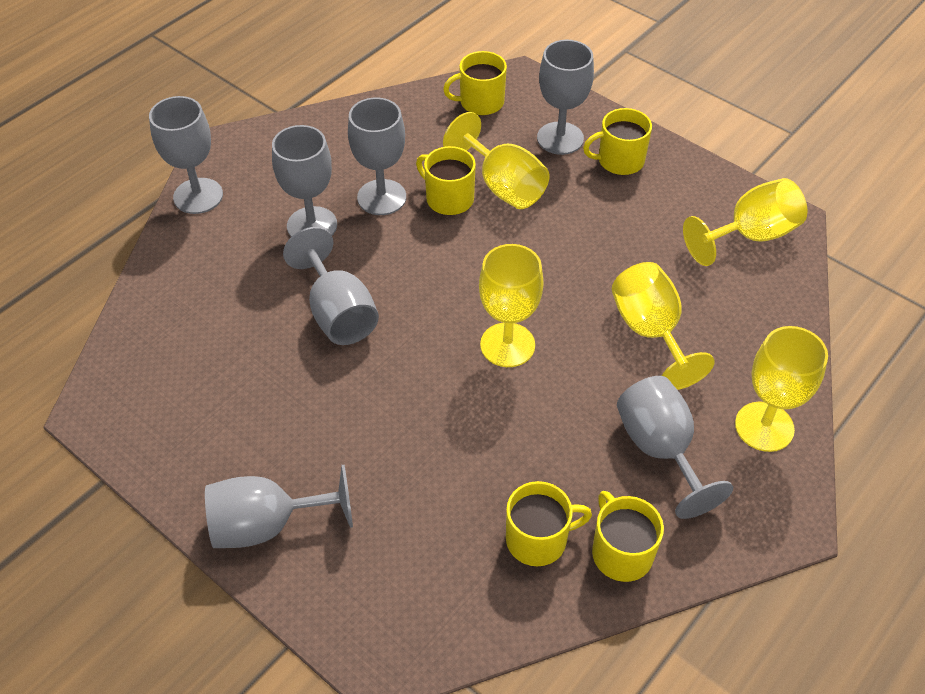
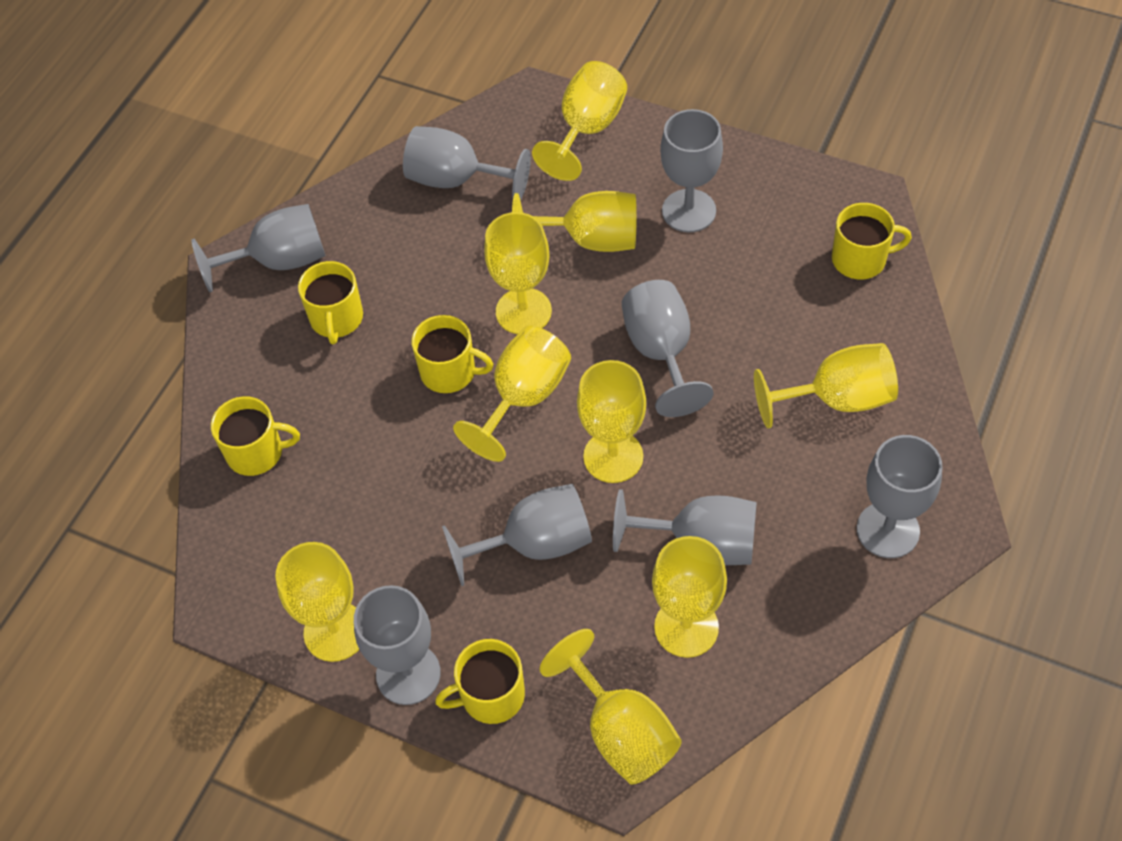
grey goblet: [149,96,223,214] [205,465,353,548] [272,125,337,237] [283,227,379,345] [348,97,406,215] [537,40,594,155] [617,376,733,519] = 7 -> [191,204,325,292] [354,585,441,705] [403,126,531,200] [442,484,592,586] [613,489,757,565] [622,280,714,417] [660,109,723,232] [857,435,942,558] = 8
yellow goblet: [443,112,550,209] [479,244,544,367] [612,262,715,390] [683,178,808,266] [735,326,828,452] = 5 -> [275,542,359,662] [453,326,571,462] [484,212,552,334] [512,191,637,252] [532,61,627,181] [540,629,682,785] [577,360,646,483] [652,536,727,658] [754,343,898,428] = 9

